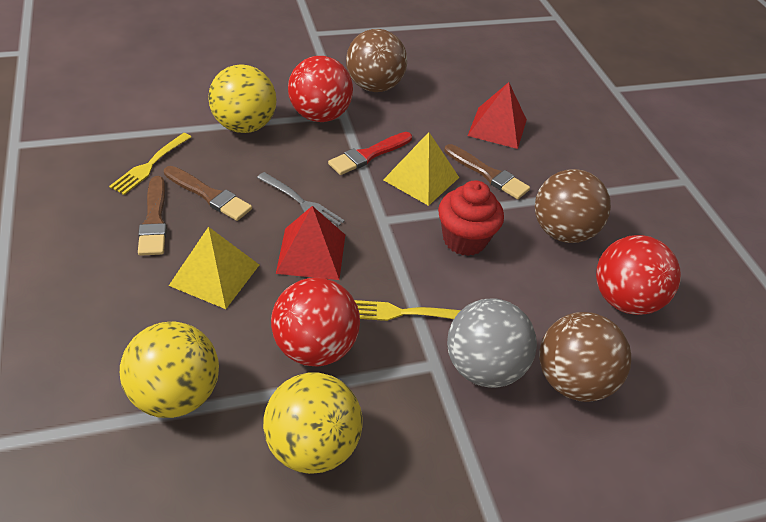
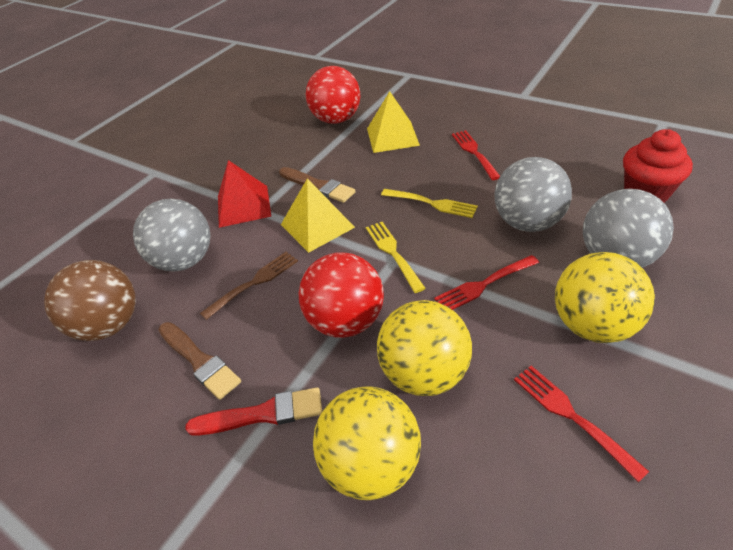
brown ball: [346,29,407,92] [535,169,611,243] [539,312,631,402] = 3 -> [44,260,136,341] = 1
brown brush: [138,176,167,256] [164,166,252,221] [444,144,530,199] = 3 -> [158,322,241,400] [279,167,356,203] = 2
brown fork: none = 0 -> [200,252,298,320] = 1
grey ball: [447,298,537,388] = 1 -> [133,199,211,272] [494,157,572,232] [583,189,674,268] = 3
grey fork: [257,172,345,227] = 1 -> none = 0
red ball: [271,278,360,367] [288,56,353,122] [596,235,681,315] = 3 -> [299,252,384,338] [306,66,360,124] = 2
red fork: none = 0 -> [434,255,539,310] [452,130,500,180] [514,366,649,482] = 3
red pyramid: [276,206,345,280] [468,82,527,149] = 2 -> [218,160,271,228] = 1

